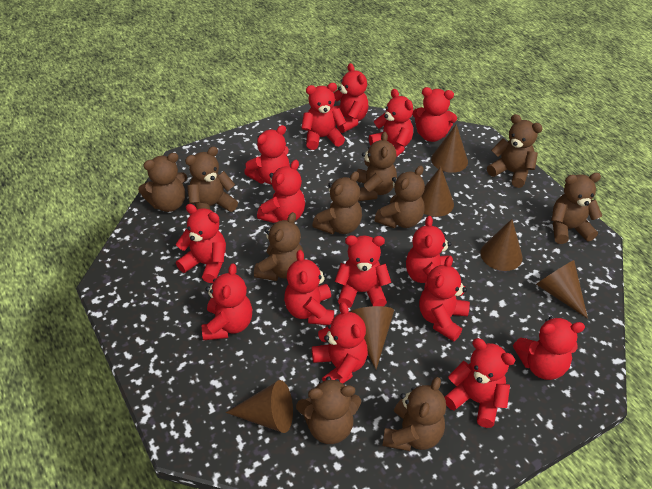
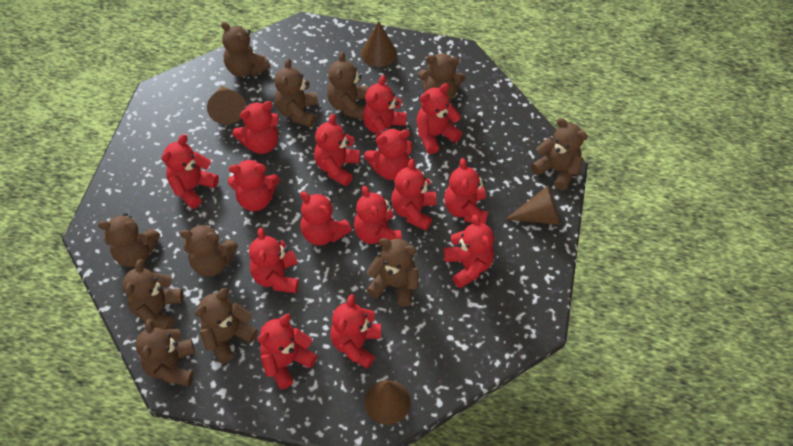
brown cone: [226,380,293,433] [350,306,394,369] [421,167,454,217] [431,124,468,173] [481,219,523,271] [536,260,588,319] = 6 -> [207,86,246,124] [361,21,397,67] [364,380,411,425] [506,185,560,225] = 4
brown teddy bear: [138,153,187,212] [185,146,238,212] [254,212,305,281] [296,376,361,444] [312,171,362,234] [357,132,397,201] [375,166,425,229] [382,377,446,451] [487,114,542,188] [551,173,602,244] = 10 -> [98,213,160,267] [123,259,183,330] [136,319,195,386] [180,222,238,277] [195,288,258,364] [221,22,270,77] [275,58,318,127] [327,52,368,120] [366,238,419,307] [418,53,465,102] [531,118,588,190] = 11

